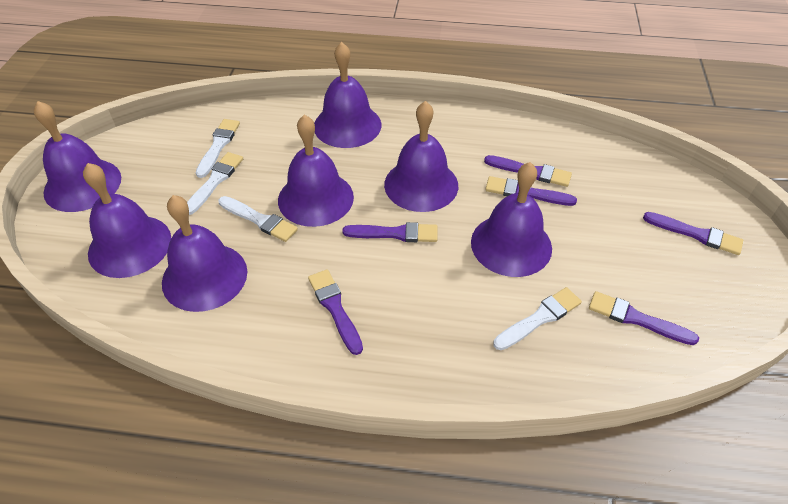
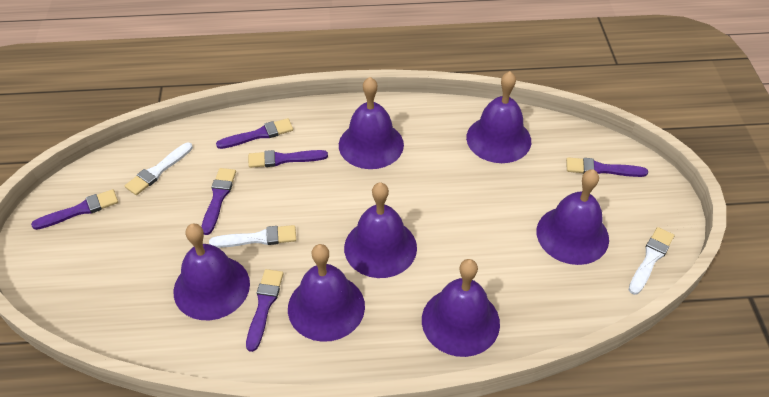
white brush: [187,152,243,215] [196,119,240,178] [218,196,298,242] [493,287,582,350] = 4 -> [125,142,193,195] [209,225,296,248] [629,227,674,295] = 3

